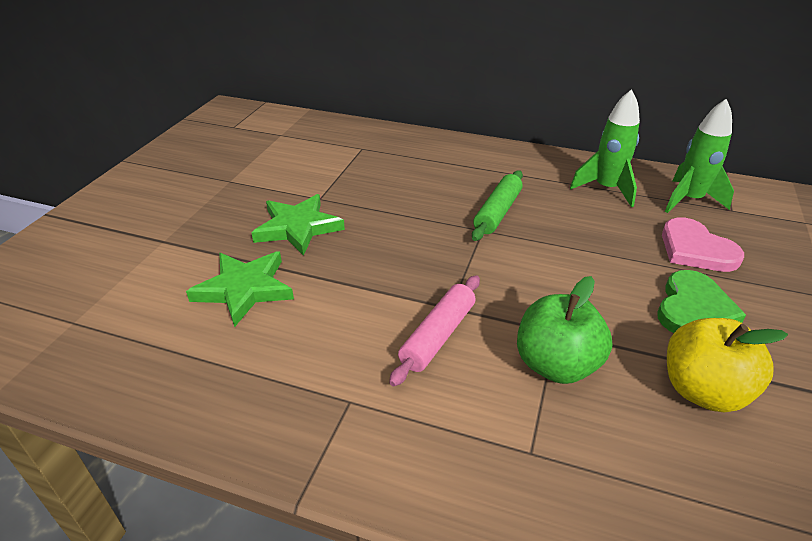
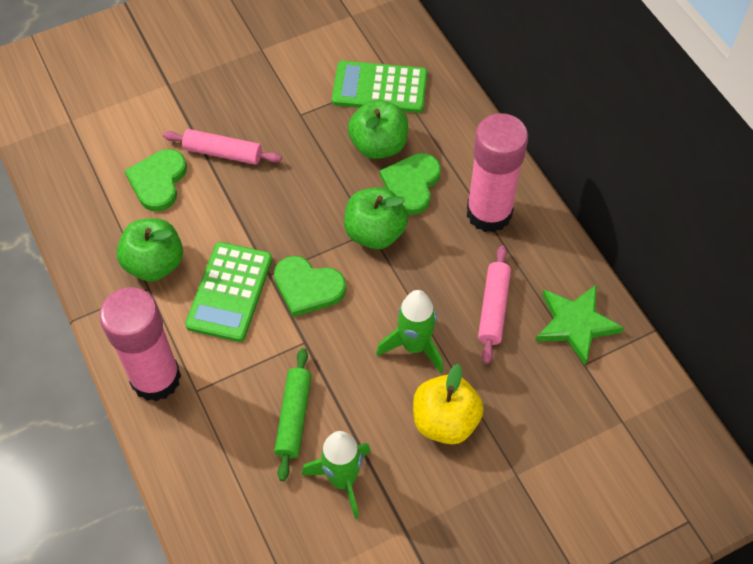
green apple: [517,276,613,384] = 1 -> [116,218,183,282] [344,187,408,249] [348,99,408,159] = 3
green calculator: none = 0 -> [185,242,272,342] [332,61,427,113] = 2
green heart: [657,270,746,333] = 1 -> [125,149,187,211] [274,256,346,317] [380,153,441,215] = 3
green star: [186,252,294,327] [252,194,345,256] = 2 -> [535,285,624,365] = 1
pink glue stick: none = 0 -> [99,287,181,402] [467,113,528,232] = 2
pink heart: [662,217,744,272] = 1 -> none = 0
pink rolling pin: [389,275,480,387] = 1 -> [163,129,282,165] [478,245,511,364] = 2

